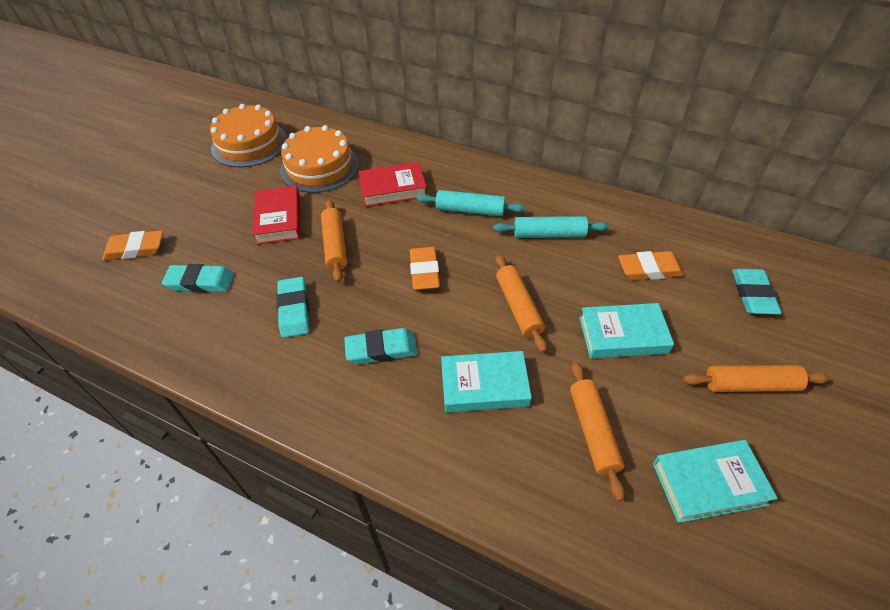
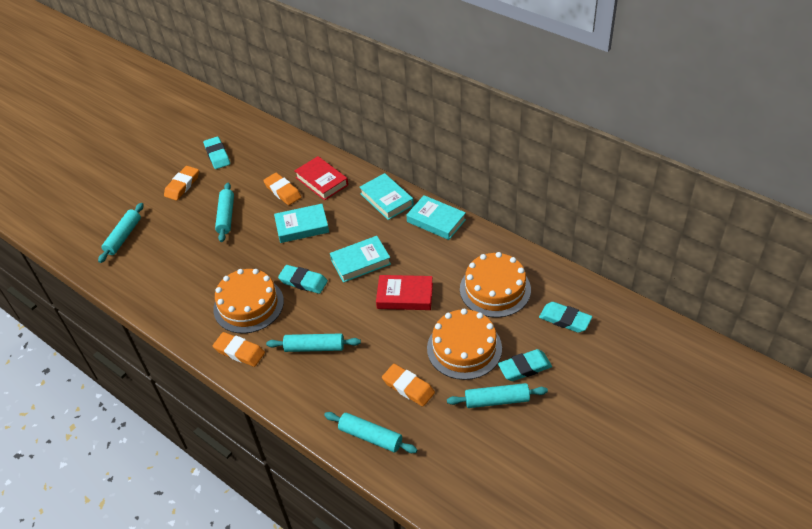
orange cake: [210,104,287,167] [280,125,359,193] = 2 -> [213,269,284,333] [427,309,502,380] [460,252,531,318] = 3
orange eraser: [102,230,163,260] [410,247,440,290] [618,251,684,280] = 3 -> [164,166,199,200] [213,332,265,367] [263,173,301,205] [382,364,435,407] = 4
orange rolling pin: [321,200,347,282] [496,255,547,353] [570,361,625,501] [683,365,830,392] = 4 -> none = 0
turquoise book: [441,351,532,413] [579,303,674,359] [653,440,778,523] = 3 -> [274,204,329,243] [330,236,391,283] [360,173,414,220] [406,195,466,240] = 4
turquoise rolling pin: [417,190,525,216] [493,216,609,238] = 2 -> [98,203,144,263] [215,183,234,242] [266,333,361,352] [324,412,417,453] [447,383,548,408] = 5

